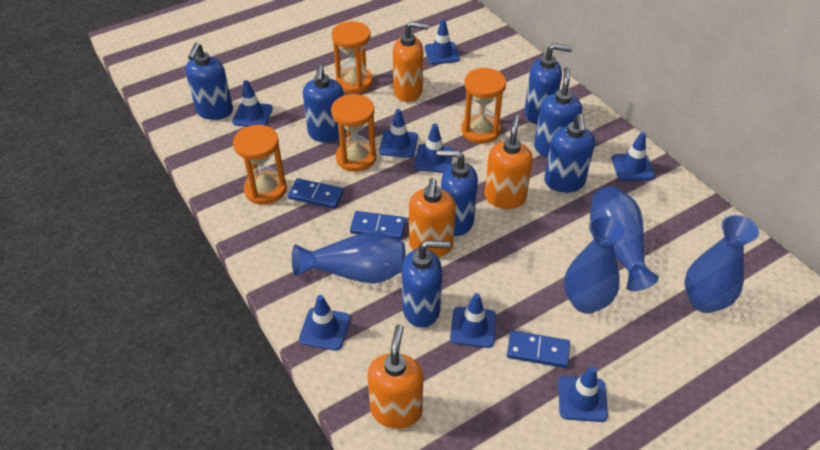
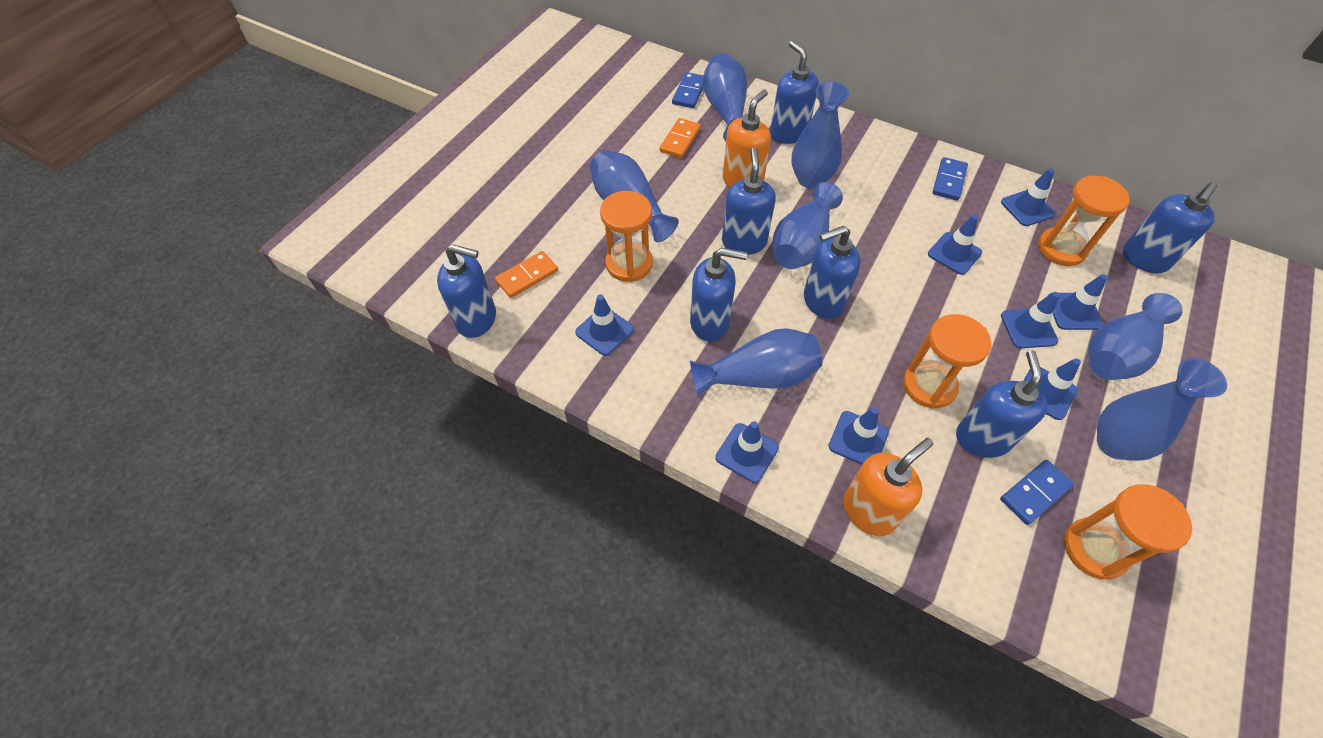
blue vase: [292,232,406,284] [564,216,626,314] [590,186,659,291] [685,215,759,313] = 4 -> [590,150,679,242] [690,328,822,396] [703,53,747,141] [773,182,843,269] [791,81,849,189] [1088,293,1183,380] [1097,358,1227,461] = 7
orange domino: none = 0 -> [495,251,558,298] [660,118,701,158] = 2
orange soap dispenser: [368,325,423,429] [393,21,429,102] [409,178,456,257] [485,114,533,209] = 4 -> [723,90,771,188] [843,438,934,536] = 2

